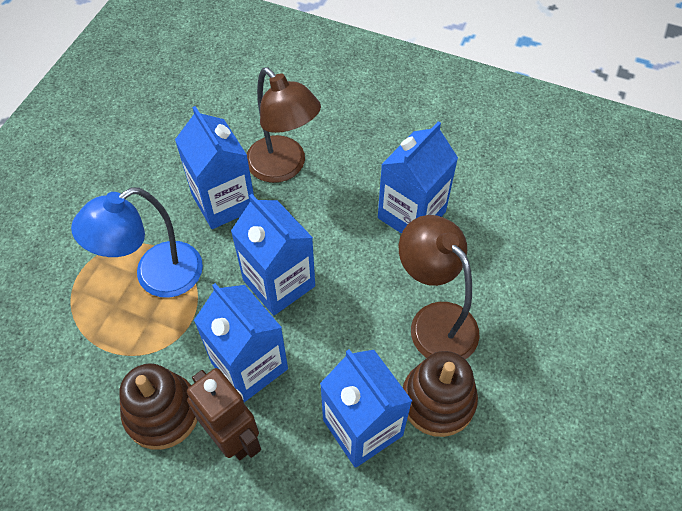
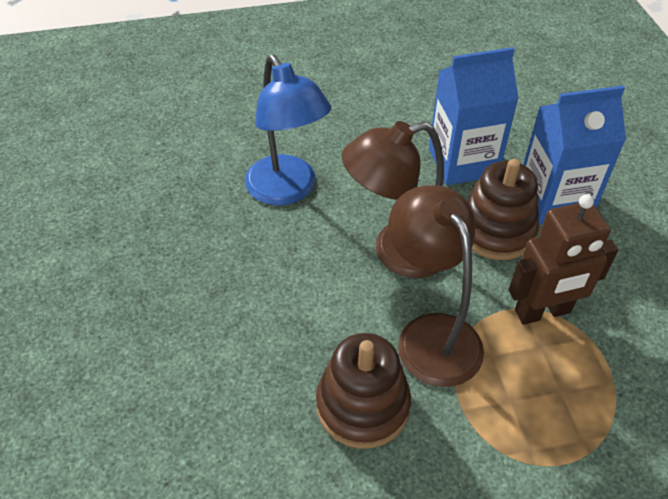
blue carton: [175,106,254,229] [194,283,288,402] [231,194,315,315] [320,349,412,468] [378,121,458,234] = 5 -> [429,47,519,185] [523,85,626,225] = 2

